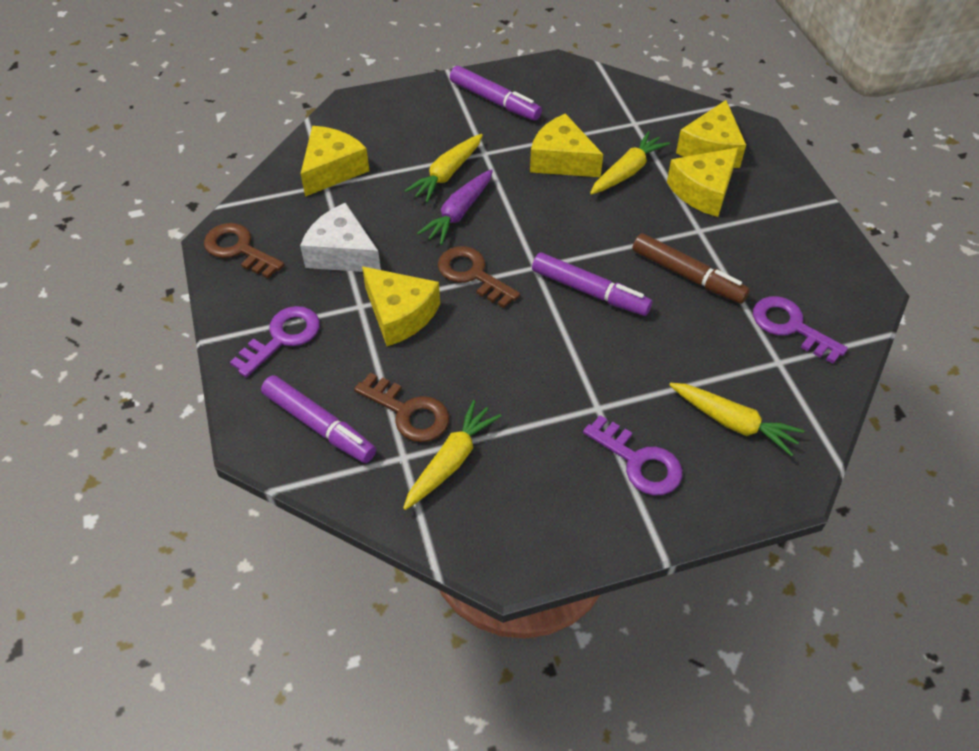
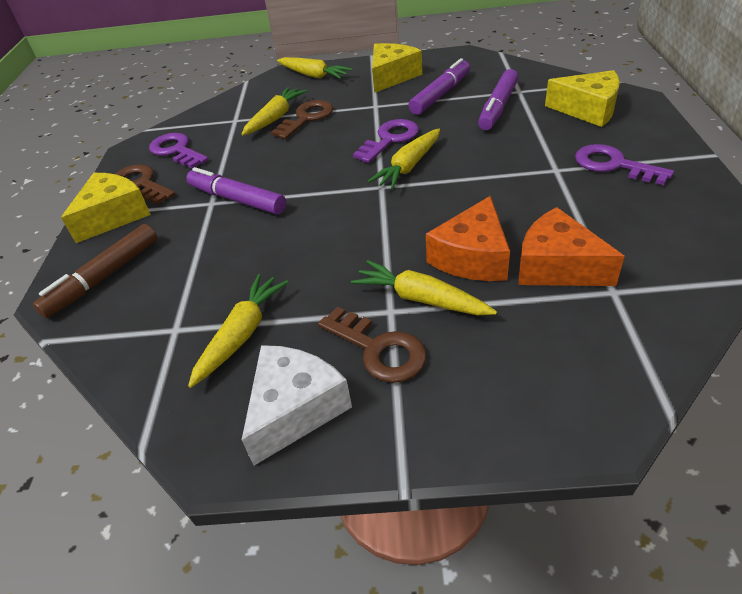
orange cheese: none = 0 -> [426,196,510,281] [518,207,625,286] = 2
purple carrot: [417,169,493,245] = 1 -> none = 0
yellow carrot: [403,400,501,510] [405,134,483,203] [590,131,670,195] [669,383,804,456] = 4 -> [188,274,288,388] [242,87,307,135] [277,57,353,79] [351,260,497,315] [368,129,440,190] = 5
yellow cheese: [301,126,369,197] [362,266,440,346] [530,113,603,177] [667,147,739,217] [676,100,746,168] = 5 -> [61,173,151,243] [372,43,422,93] [545,70,620,127] = 3

